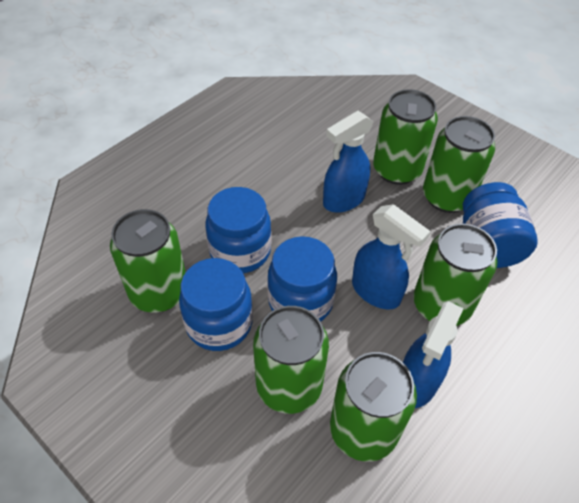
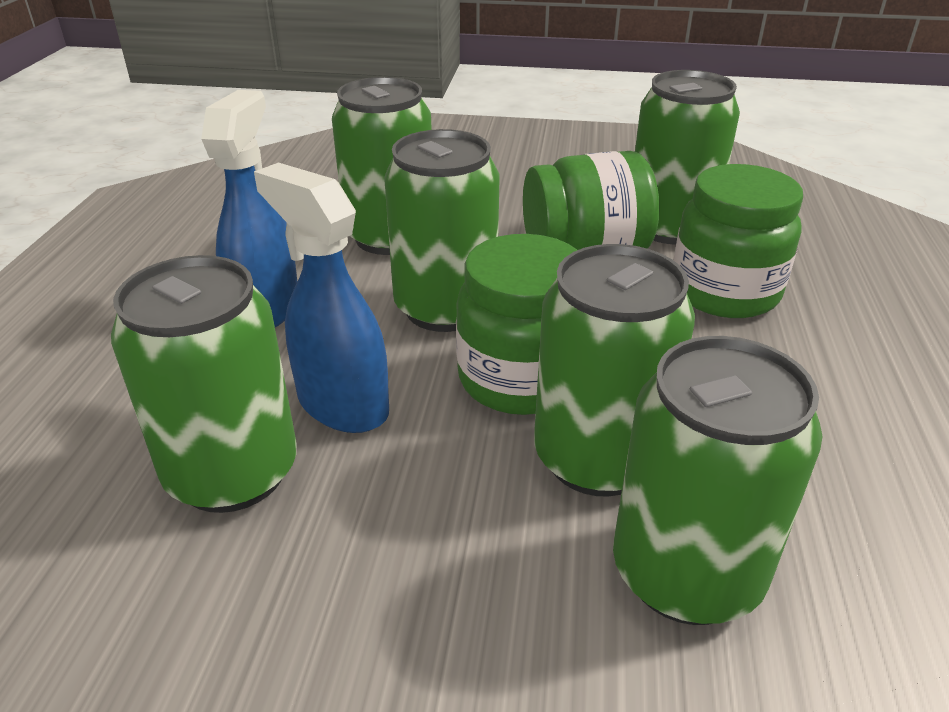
blue jar: [179,258,253,351] [206,187,272,273] [267,236,337,322] [463,182,538,268] = 4 -> none = 0
blue spray bottle: [323,111,374,213] [352,204,431,310] [403,301,464,408] = 3 -> [201,90,297,327] [254,162,389,433] = 2
green jar: none = 0 -> [456,234,577,415] [523,151,660,250] [674,164,803,318] = 3

